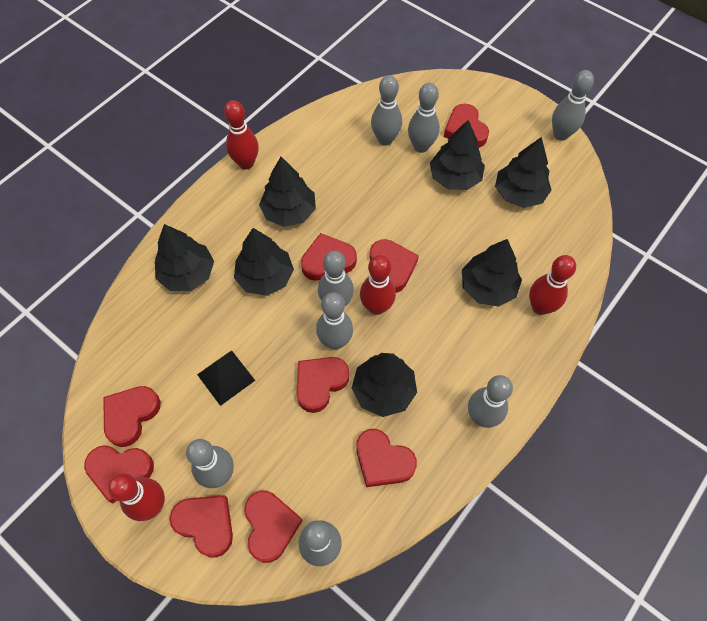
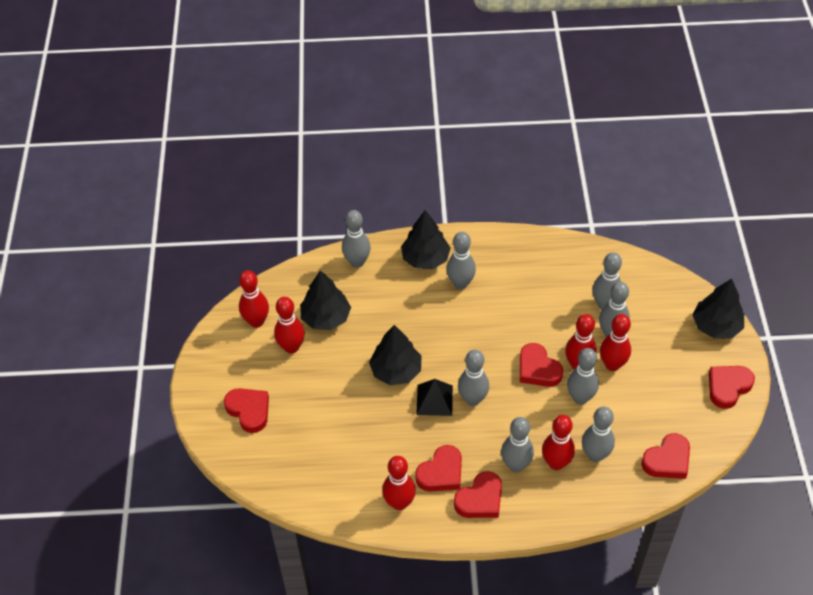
black tree: [155,224,214,291] [234,228,294,296] [259,157,316,227] [352,353,417,417] [430,120,485,190] [462,239,522,307] [495,137,551,208] = 7 -> [300,270,351,330] [369,325,421,385] [401,210,450,269] [692,279,744,339] = 4
red bowling pin: [108,473,165,521] [224,100,259,170] [360,255,396,315] [529,255,576,315] = 4 -> [239,270,269,328] [274,297,305,354] [382,456,416,510] [542,415,575,470] [565,314,596,369] [600,314,631,371] = 6
red heart: [84,445,154,504] [103,386,161,447] [170,495,233,558] [244,490,303,563] [296,357,350,413] [301,233,357,281] [356,429,417,487] [370,239,419,293] [444,104,489,148] = 9 -> [224,388,269,433] [415,445,462,492] [454,471,502,518] [520,343,563,387] [641,433,690,479] [709,366,755,409] = 6

